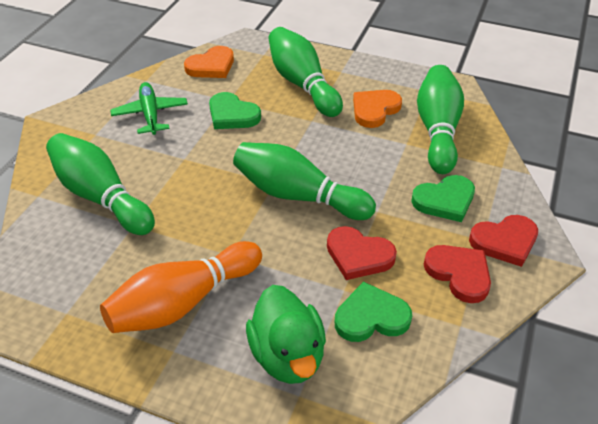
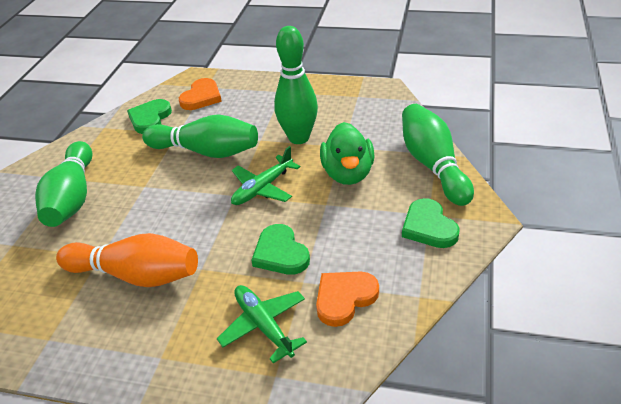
green plane: [110,82,188,135] = 1 -> [217,285,307,363] [231,146,300,205] = 2
red heart: [327,226,397,280] [424,245,491,303] [469,215,538,267] = 3 -> none = 0

